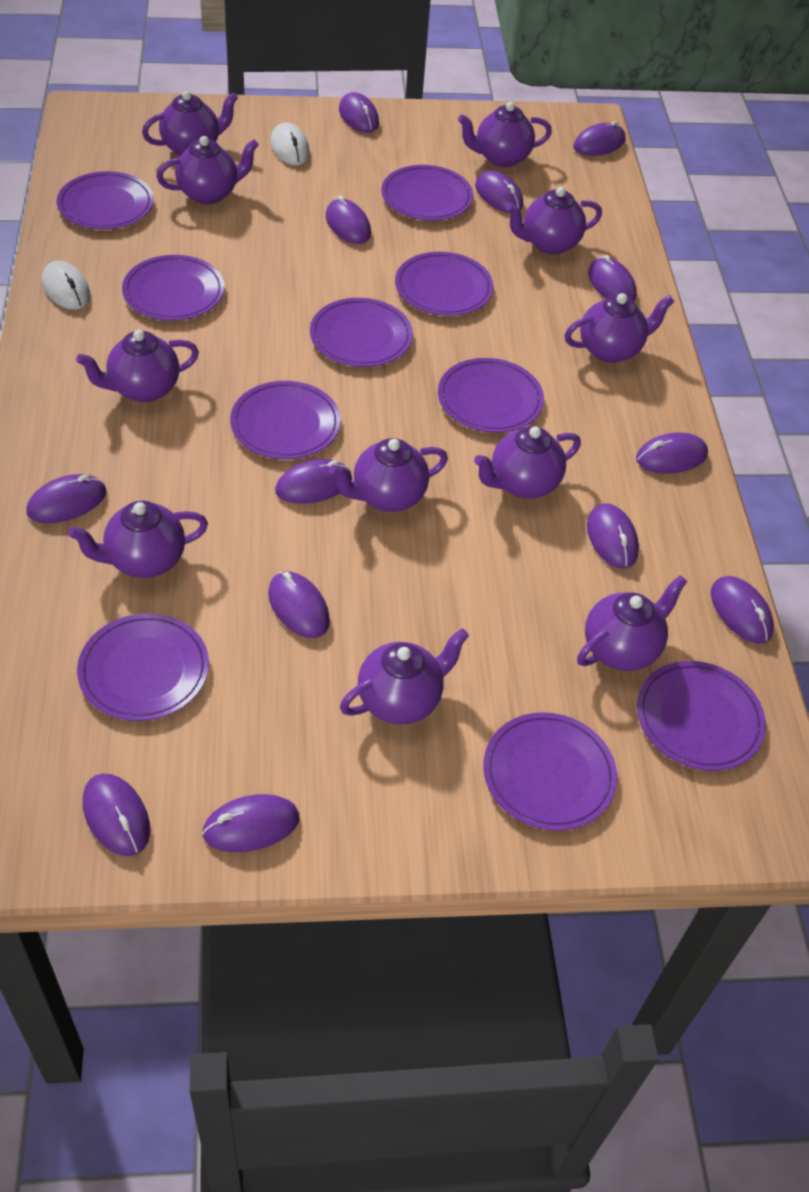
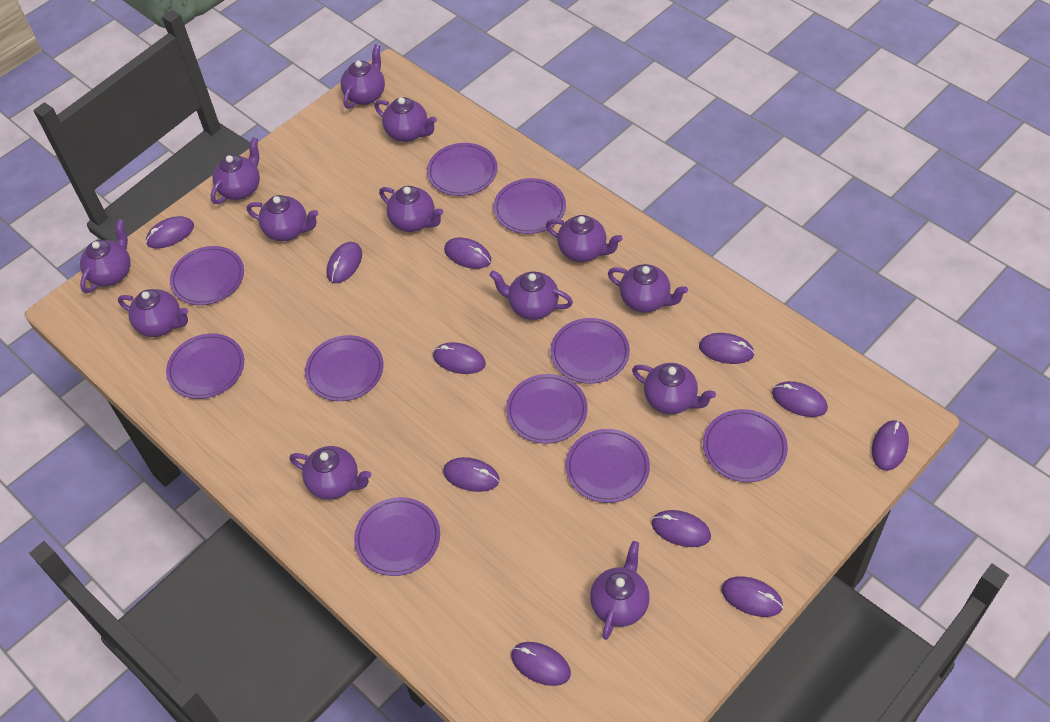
purple mouse: [26,474,107,523] [83,773,150,856] [202,794,299,852] [268,571,330,638] [275,459,352,504] [326,196,371,244] [339,92,379,133] [475,170,523,213] [573,121,625,156] [587,503,639,568] [588,255,637,301] [636,432,708,473] [711,576,774,644] = 13 -> [146,216,194,249] [326,242,362,283] [433,342,486,374] [443,457,500,492] [444,237,492,269] [511,642,571,686] [652,510,711,547] [699,333,755,364] [721,577,783,617] [772,381,828,417] [872,420,909,471] = 11
purple teapot: [68,501,208,578] [76,330,199,402] [142,91,238,156] [156,136,259,204] [329,438,448,512] [340,628,469,725] [458,102,552,167] [474,426,581,499] [506,187,602,254] [565,293,674,363] [577,575,687,671] = 11 -> [80,219,131,293] [118,289,188,337] [210,137,260,204] [247,195,318,241] [289,446,371,500] [341,44,385,109] [374,97,437,142] [379,186,443,232] [489,271,573,320] [546,215,623,262] [590,541,650,640] [608,264,688,313] [632,363,716,414] = 13
white mouse: [42,261,91,310] [271,122,310,165] = 2 -> none = 0

